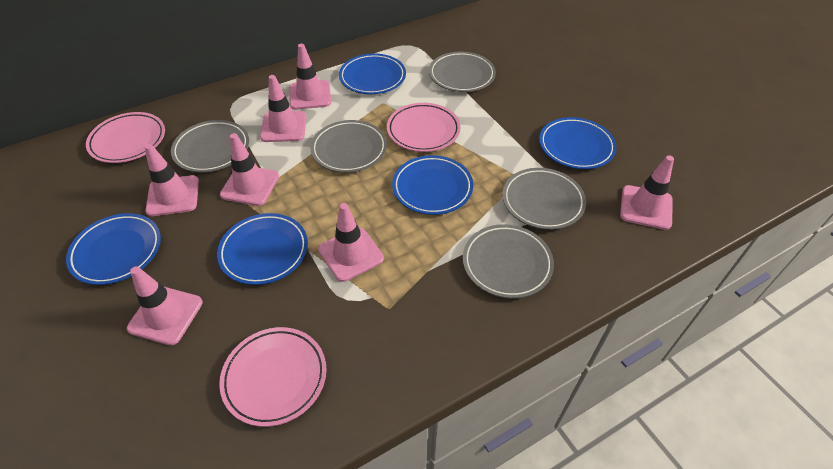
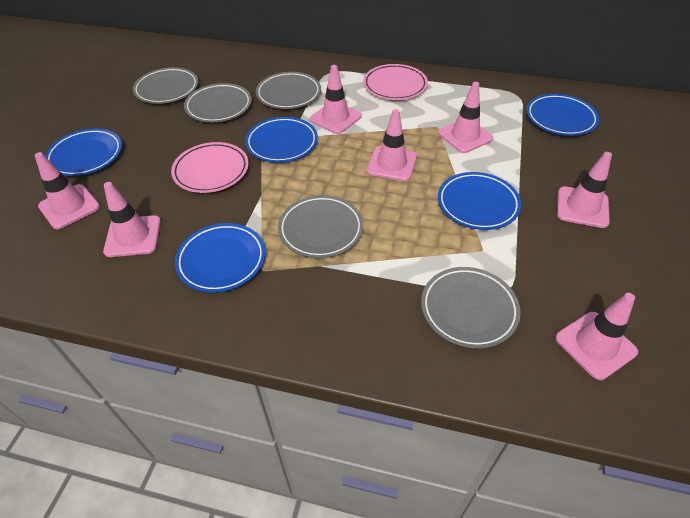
pink plate: [86,112,165,163] [219,327,327,427] [387,103,461,152] = 3 -> [171,142,249,193] [363,64,428,100] = 2

